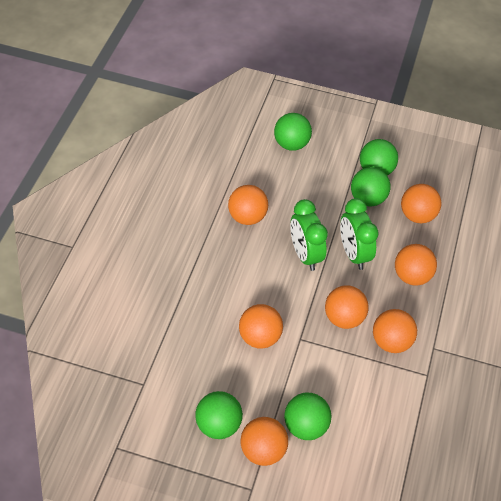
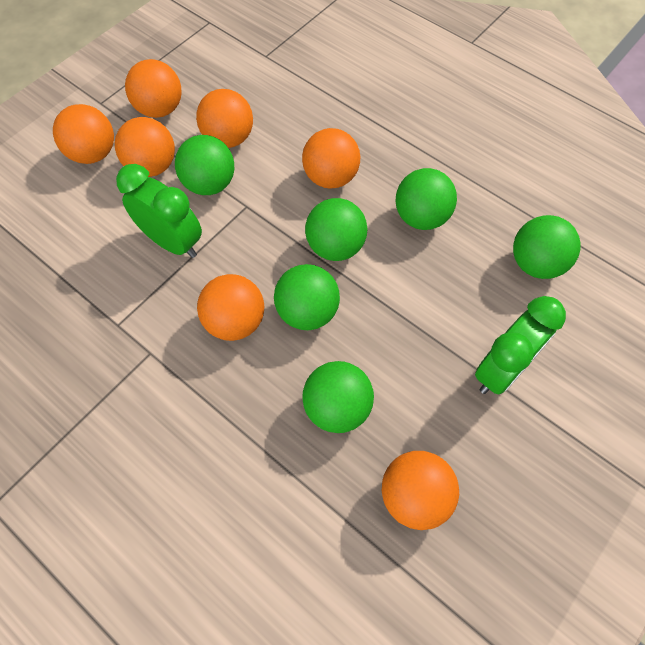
green ball: [195,391,243,439] [274,113,312,151] [284,393,331,440] [351,167,391,206] [360,139,398,175] = 5 -> [175,135,234,195] [274,264,340,330] [302,361,374,433] [305,198,367,261] [395,168,457,230] [513,215,581,279] = 6

